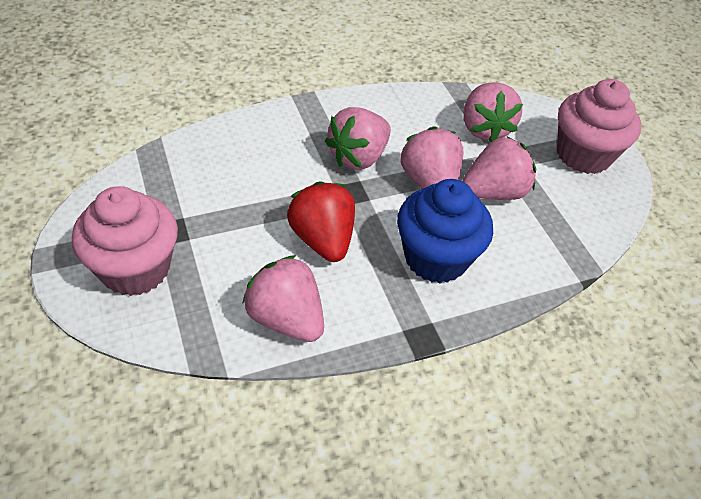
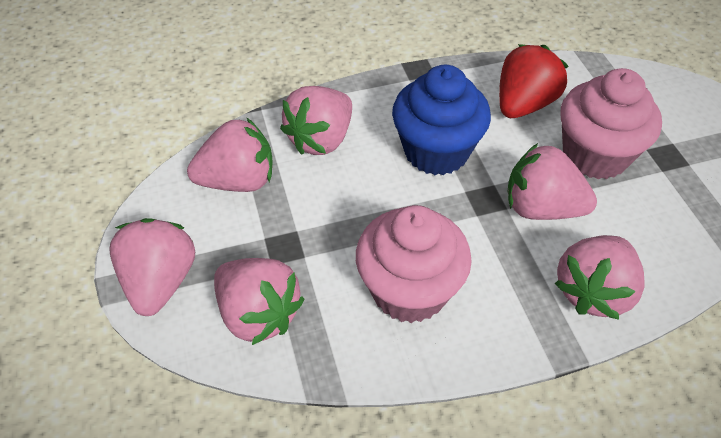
pink strawberry: [242,255,324,342] [325,107,391,170] [401,126,463,189] [462,136,536,200] [463,82,523,142] = 5 -> [109,218,195,316] [187,117,273,192] [214,258,304,345] [280,86,352,155] [507,143,597,220] [554,235,645,320] = 6

